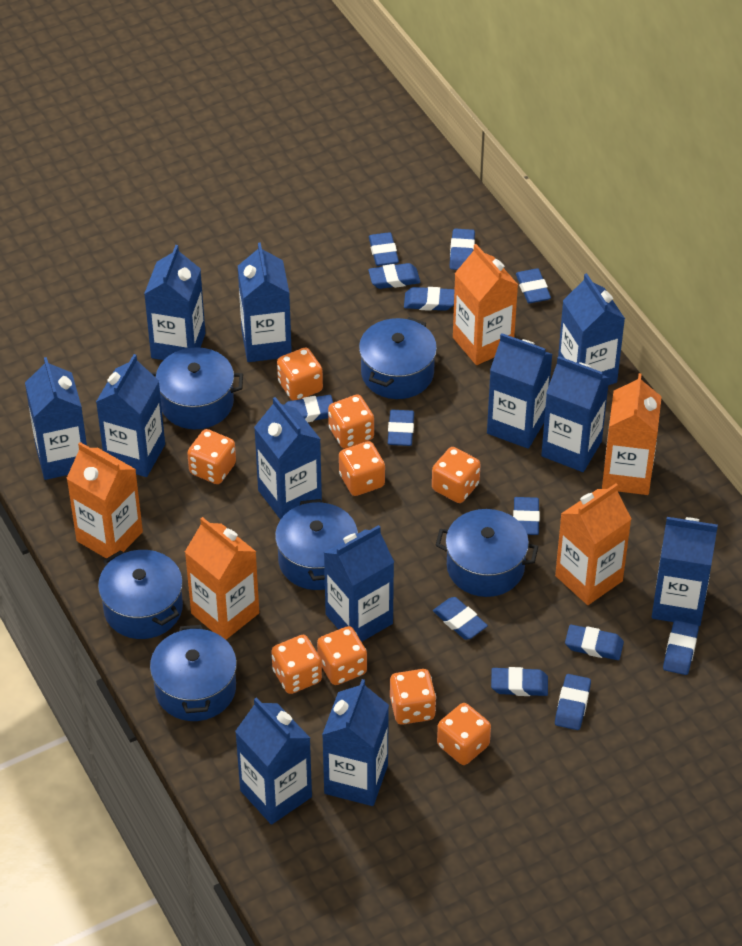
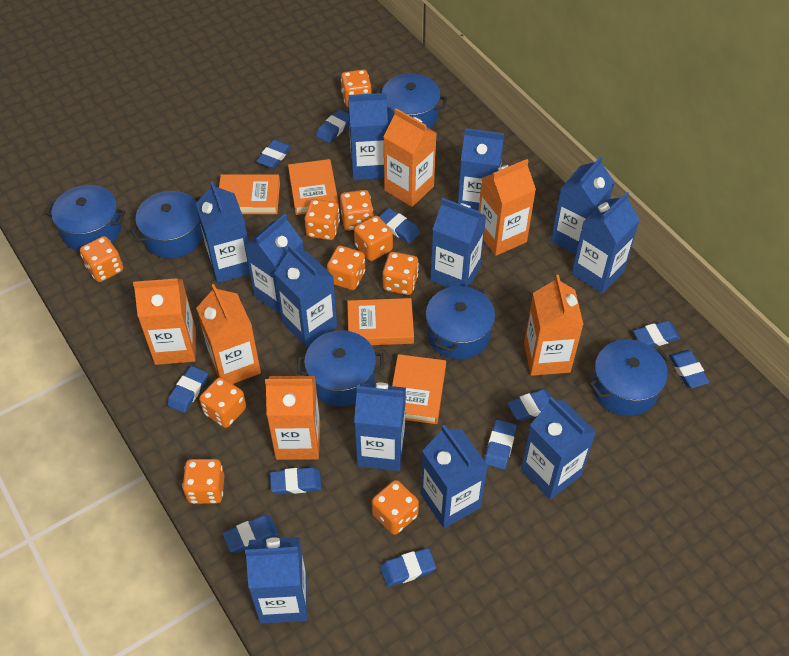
blue eraser: [284,395,333,422] [368,263,421,289] [369,232,399,266] [388,410,414,446] [404,287,454,311] [433,597,488,640] [450,229,475,270] [491,667,548,696] [513,497,540,535] [516,268,551,303] [555,674,591,730] [565,625,624,660] [663,620,699,675] = 13 -> [167,366,208,413] [222,515,279,553] [256,140,292,168] [270,467,322,494] [316,109,349,143] [379,208,420,243] [380,548,436,587] [484,420,517,470] [507,389,551,421] [633,321,681,347] [669,350,710,388] = 11
orange book: none = 0 -> [219,174,280,214] [288,159,339,215] [347,298,414,345] [392,354,446,424] = 4
orange carton: [66,442,143,559] [185,517,259,640] [453,244,518,365] [555,483,632,605] [602,373,662,495] = 5 -> [133,278,196,365] [196,284,261,384] [265,376,320,460] [384,108,436,207] [479,159,536,256] [524,275,584,376] = 6
orange dice: [187,429,236,484] [271,635,322,694] [277,347,323,401] [317,626,367,685] [328,394,374,449] [339,441,385,496] [390,669,436,725] [432,447,481,503] [437,703,491,765] = 9 -> [80,236,123,282] [182,459,224,504] [199,377,246,428] [305,199,340,240] [327,246,365,290] [340,190,373,231] [341,70,372,107] [354,216,393,261] [372,480,419,535] [383,252,419,295] = 10

